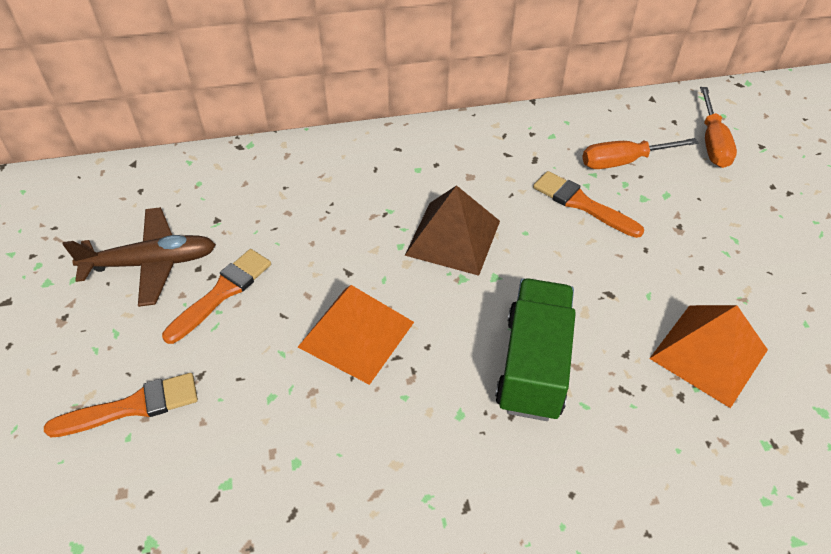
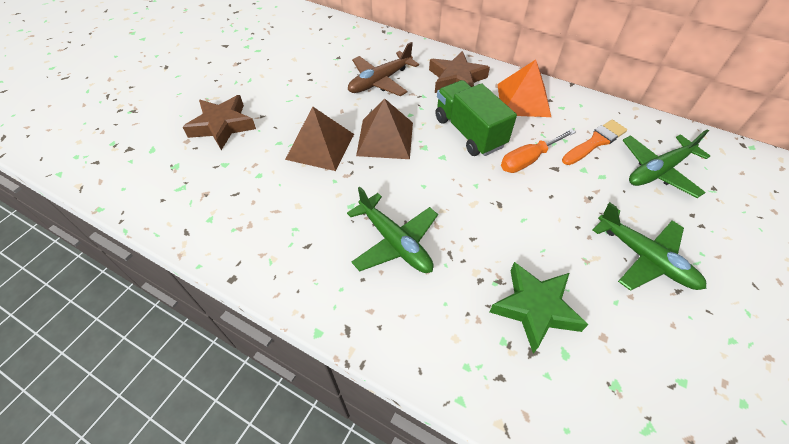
brown pyramid: [405,185,500,276] = 1 -> [285,107,354,171] [356,98,413,159] = 2
brown star: none = 0 -> [183,95,256,150] [429,51,490,93] = 2
green plane: none = 0 -> [347,187,438,273] [593,202,706,291] [622,129,710,198] = 3
green star: none = 0 -> [489,262,588,354] = 1
orange brush: [44,373,198,437] [162,249,271,344] [533,171,644,238] = 3 -> [562,120,627,165] = 1
orange pyramid: [298,285,414,385] [649,305,768,408] = 2 -> [498,60,551,117] = 1
orange screwdriver: [582,138,698,169] [700,87,737,168] = 2 -> [501,129,576,173] = 1

